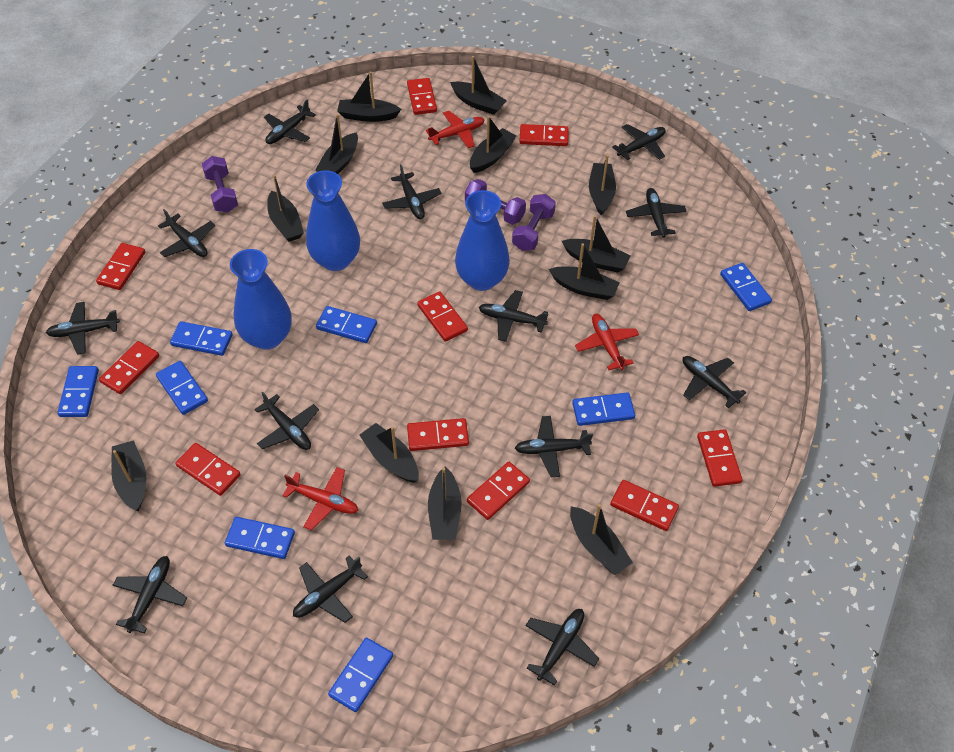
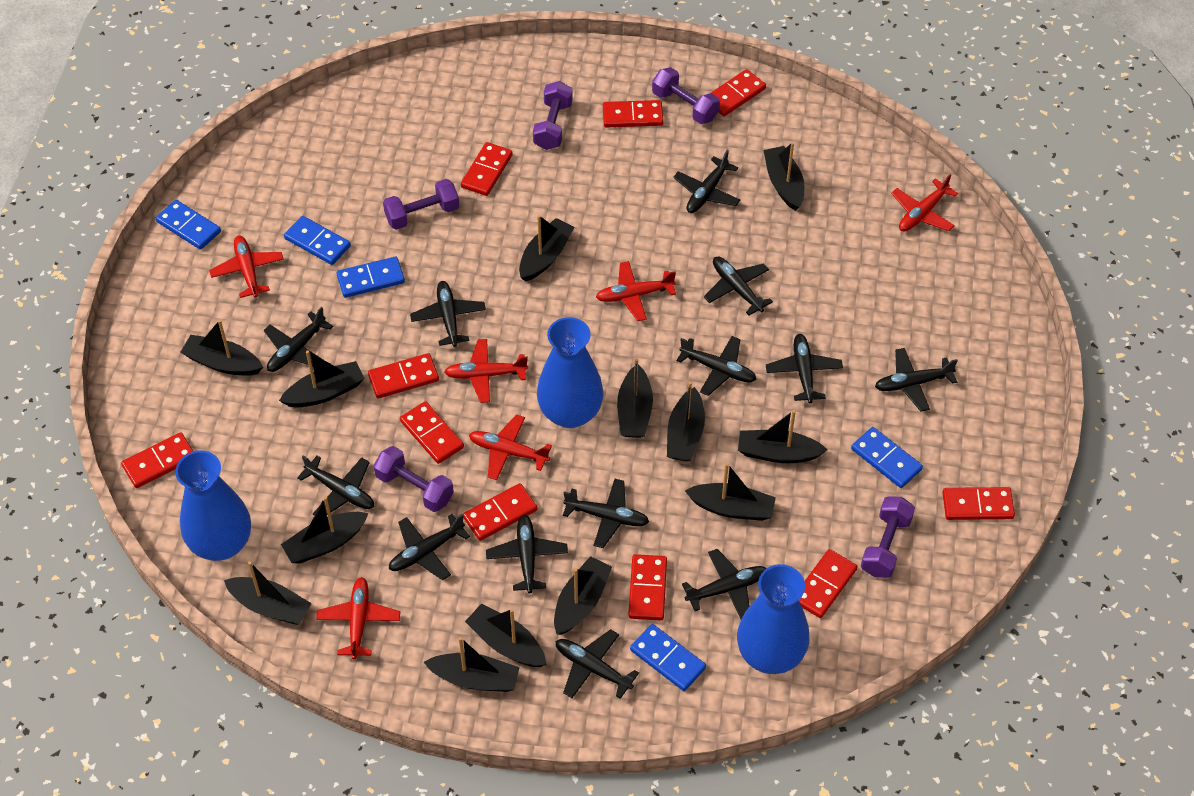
black boat: [111,440,146,511] [267,175,304,242] [315,114,358,174] [337,71,401,122] [360,423,419,483] [428,466,462,540] [450,56,507,115] [470,116,517,173] [549,243,620,300] [562,215,631,273] [570,504,633,575] [589,155,616,215] = 12 -> [180,320,263,376] [224,561,312,625] [279,350,365,408] [281,496,369,564] [424,637,520,692] [465,604,547,667] [519,215,575,282] [554,556,612,635] [617,358,653,438] [667,382,705,462] [685,463,776,521] [738,410,827,463] [763,142,804,211] = 13
blue domino: [57,366,99,417] [156,361,208,415] [170,321,233,356] [225,517,295,559] [316,306,377,343] [328,637,393,712] [572,392,635,426] [720,263,772,311] = 8 -> [156,200,221,250] [284,216,351,265] [337,257,405,298] [630,624,706,691] [851,427,923,488] = 5
purple dumbbell: [202,156,238,213] [465,179,526,225] [512,194,556,251] = 3 -> [374,446,454,512] [383,179,459,230] [533,81,573,150] [652,67,720,124] [861,497,915,578] = 5
red plane: [282,467,358,531] [426,111,485,148] [575,314,639,370] = 3 -> [209,235,284,298] [316,577,400,660] [444,339,528,403] [469,415,552,480] [596,261,676,321] [891,174,958,231] = 6

